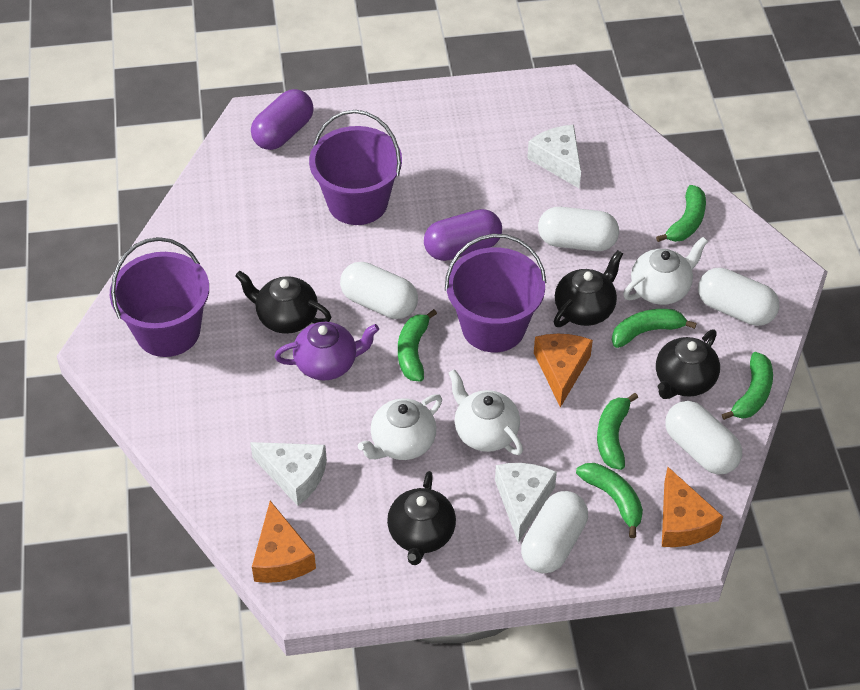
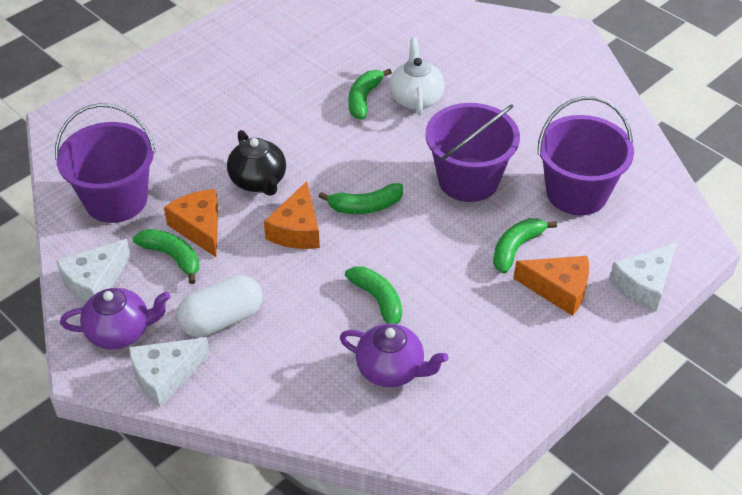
black teapot: [235,271,331,334] [387,471,456,565] [554,250,623,327] [656,330,720,399] = 4 -> [227,130,286,196] = 1
green banana: [398,309,437,382] [576,463,643,538] [597,393,638,470] [612,309,697,348] [656,185,706,242] [722,352,773,420] = 6 -> [133,229,199,284] [319,183,403,214] [345,266,402,324] [348,69,392,119] [493,218,557,273] = 5
purple capsule: [251,89,314,150] [424,209,502,261] = 2 -> none = 0
purple teapot: [274,322,379,381] = 1 -> [60,288,171,349] [340,323,448,387] = 2
white capsule: [340,262,418,319] [521,491,588,573] [538,207,619,251] [666,401,742,474] [698,268,779,326] = 5 -> [176,275,262,337] = 1
white teapot: [358,394,442,460] [449,369,523,455] [623,237,708,305] = 3 -> [389,38,444,116] = 1

